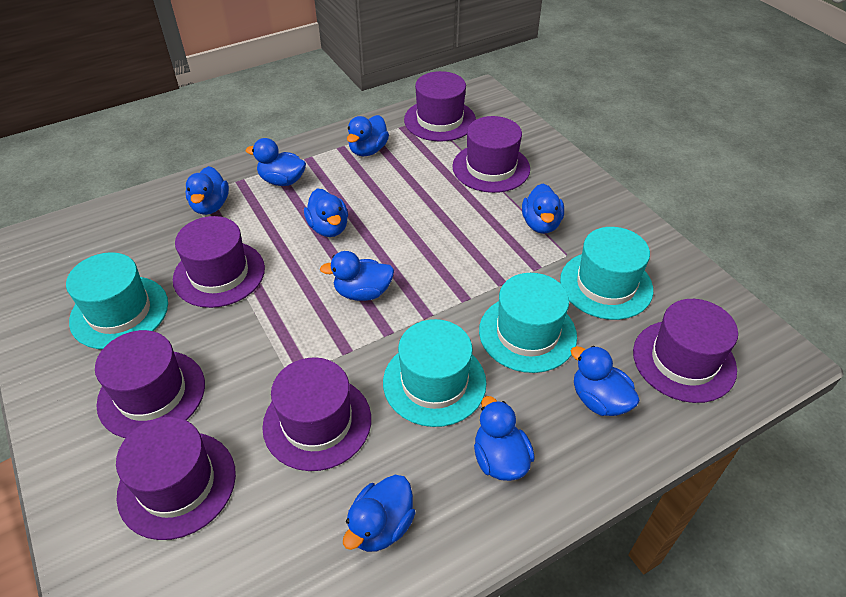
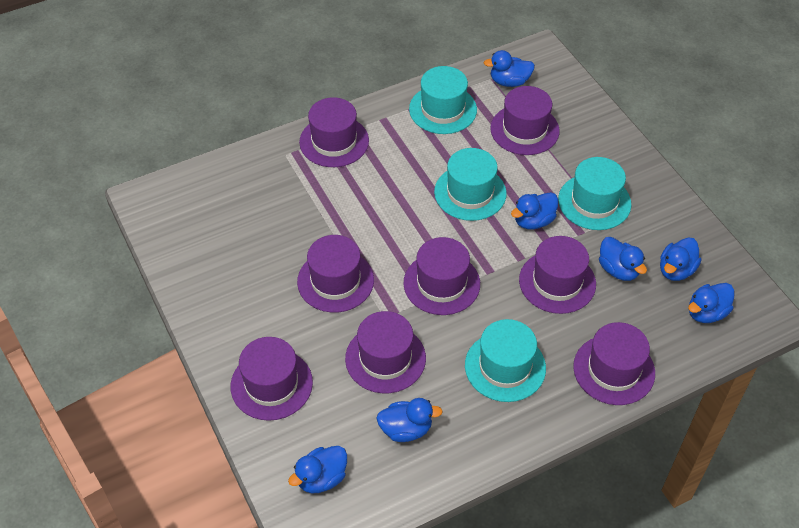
blue duck: [186,166,229,215] [246,138,306,186] [304,189,348,237] [320,251,394,301] [343,475,416,552] [347,115,389,156] [474,396,535,481] [522,184,564,234] [571,346,640,416] = 9 -> [288,446,347,493] [376,398,443,442] [484,50,535,87] [511,192,558,229] [599,237,647,281] [660,237,701,281] [688,283,735,323] = 7
purple hat: [95,330,205,438] [116,417,236,540] [173,216,265,308] [262,357,371,471] [404,71,476,142] [452,116,530,193] [633,299,738,403] = 7 -> [231,337,313,421] [297,235,374,313] [299,97,369,167] [345,311,426,393] [403,237,480,315] [490,86,560,155] [519,236,596,314] [573,322,655,405] = 8

